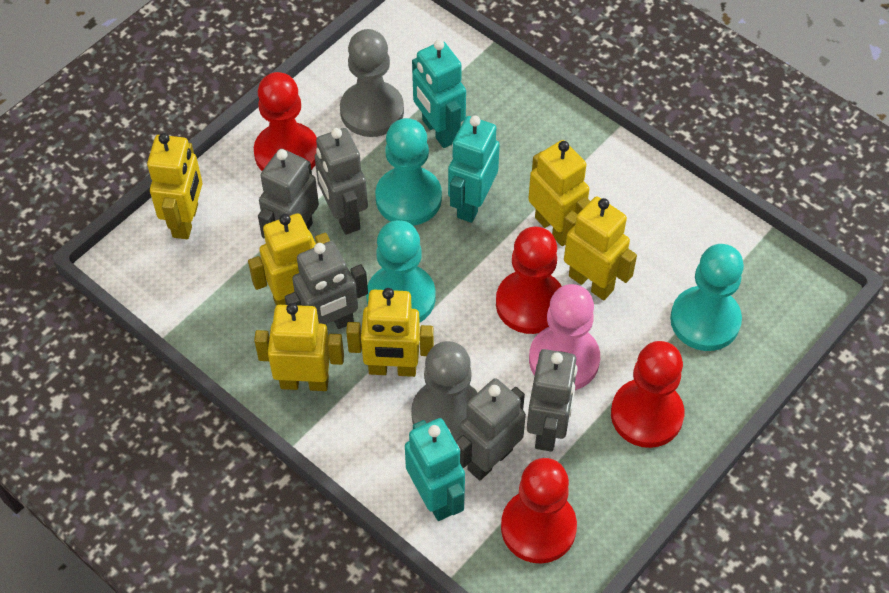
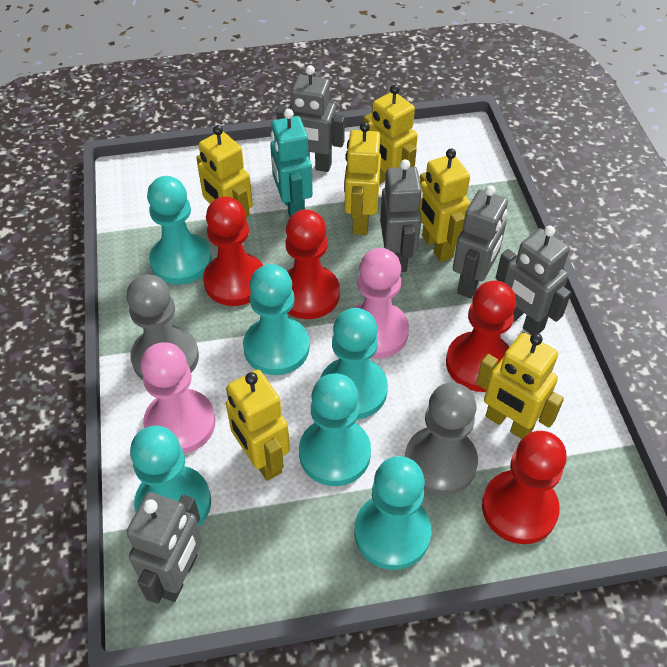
pink pawn: [529,284,600,390] = 1 -> [140,342,215,454] [354,248,409,359] = 2
turquoise pawn: [366,220,436,322] [375,118,442,226] [670,244,744,351] = 3 -> [130,426,211,527] [147,176,212,285] [243,264,310,375] [299,373,371,486] [320,308,388,419] [354,456,431,570] = 6
turquoise robot: [405,418,465,521] [412,40,466,148] [448,116,500,223] = 3 -> [270,109,313,217] = 1

